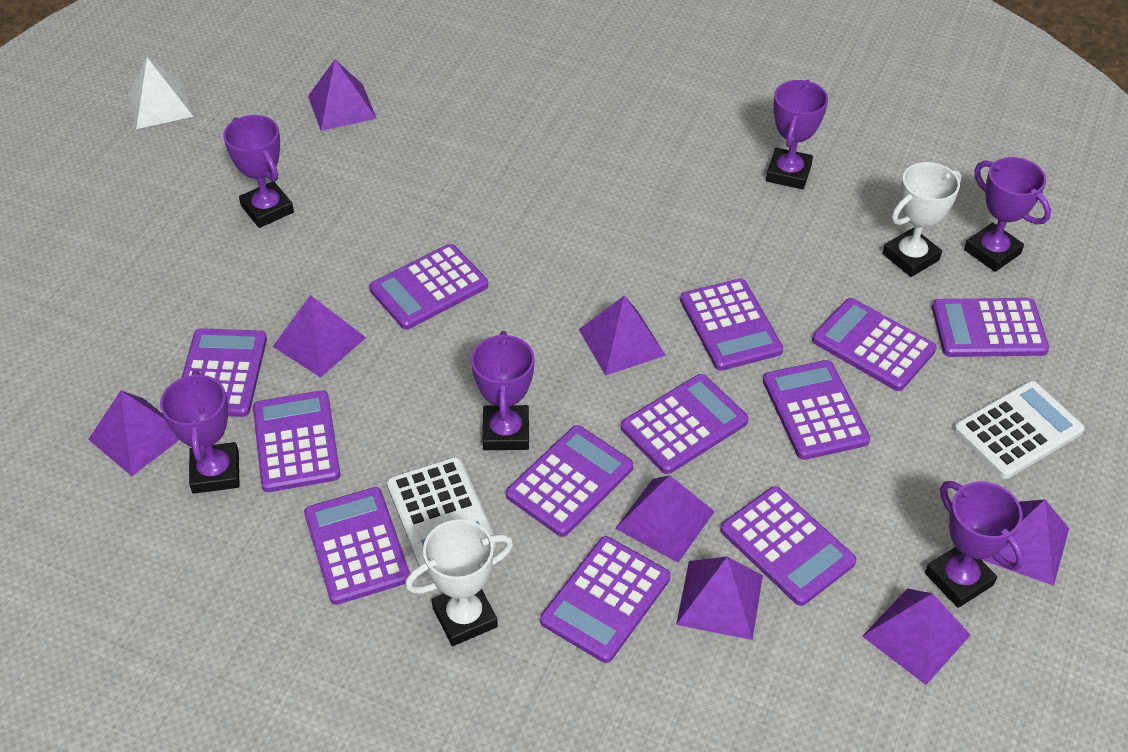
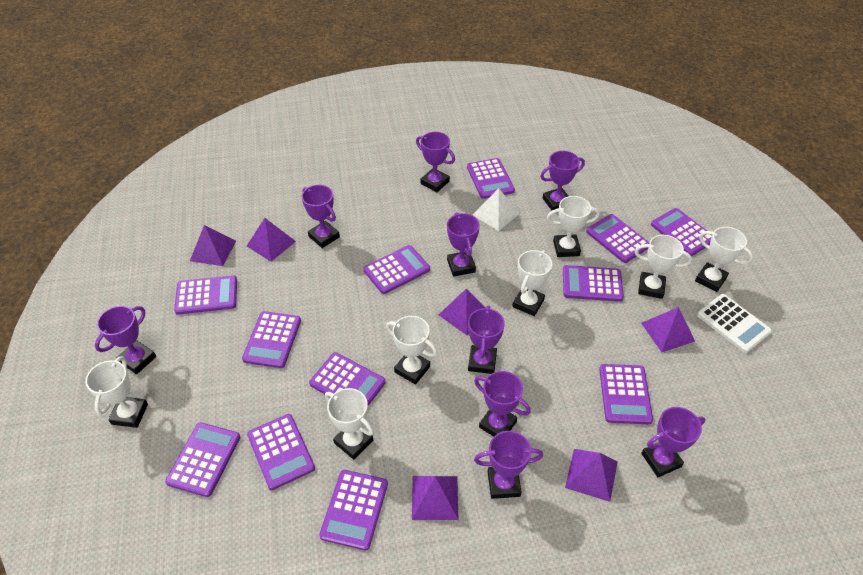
purple pyramid: [88,391,179,476] [273,295,366,378] [308,60,377,131] [579,296,666,376] [615,475,715,563] [676,557,763,640] [862,589,970,685] [981,499,1069,586] = 8 -> [190,225,236,266] [247,218,296,262] [412,476,458,520] [439,289,486,335] [565,449,618,502] [641,307,695,352] = 6
purple trophy: [160,370,240,494] [223,115,294,228] [471,331,535,450] [766,80,828,189] [925,481,1024,608] [964,157,1051,272] = 6 -> [95,306,156,374] [301,185,340,248] [416,132,455,192] [447,212,480,277] [468,305,505,374] [474,371,531,437] [474,431,543,499] [540,151,585,210] [641,407,705,477] = 9
white calculator: [387,457,496,572] [954,381,1084,479] = 2 -> [697,294,772,353] = 1
white trophy: [405,519,513,646] [882,162,962,277] = 2 -> [85,356,148,428] [325,388,374,460] [386,316,437,385] [512,250,552,316] [547,196,600,257] [635,235,692,299] [695,227,753,292] = 7

